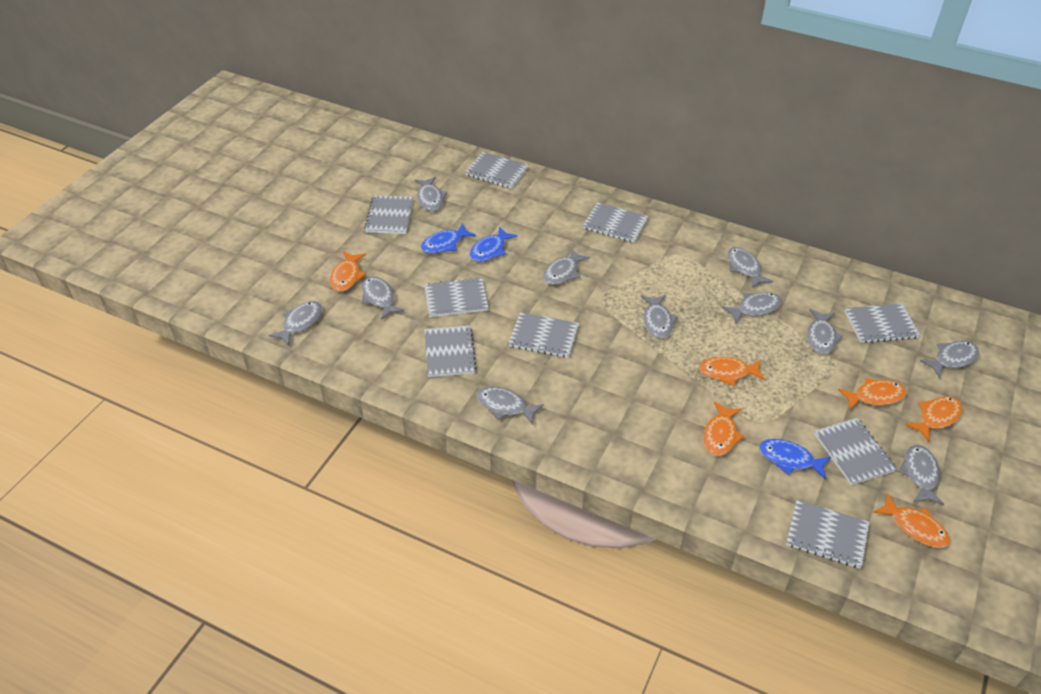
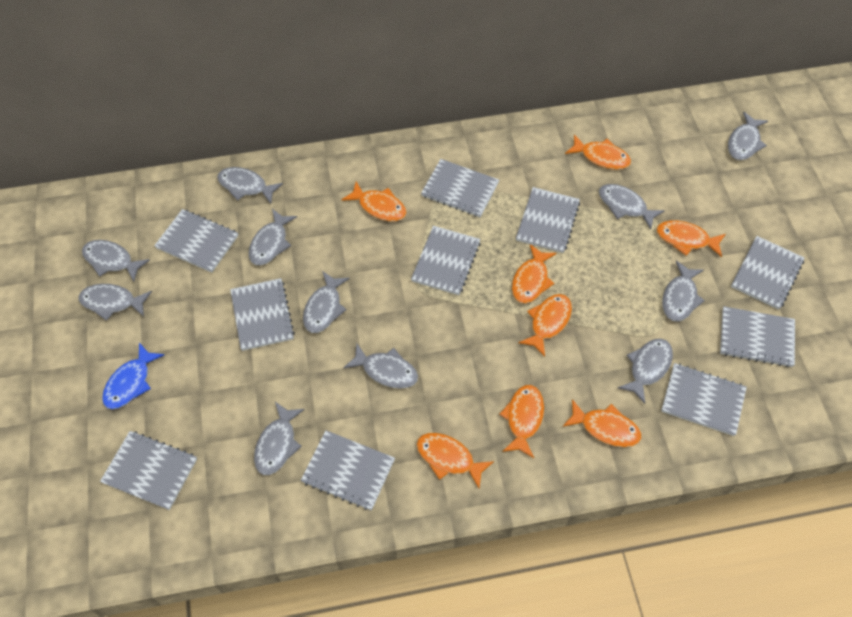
blue fish: [421,223,476,253] [470,226,518,262] [759,439,831,479] = 3 -> [102,343,164,409] = 1
grey notebook: [364,196,413,234] [424,277,489,317] [424,325,477,377] [465,152,528,189] [508,312,579,358] [583,202,648,243] [786,500,870,568] [814,418,896,485] [845,303,920,343] = 9 -> [100,431,197,510] [154,209,238,273] [230,278,295,351] [301,430,395,511] [411,226,481,295] [421,159,499,217] [516,187,580,253] [661,363,747,436] [720,306,795,367] [731,236,804,310] = 10
orange fish: [330,251,366,292] [699,357,765,386] [703,402,744,456] [838,378,906,410] [873,493,950,548] [905,396,962,442] = 6 -> [341,181,407,222] [416,433,494,488] [500,385,544,458] [512,244,557,304] [518,294,572,357] [563,399,641,447] [565,134,631,170] [656,220,726,257] = 8

